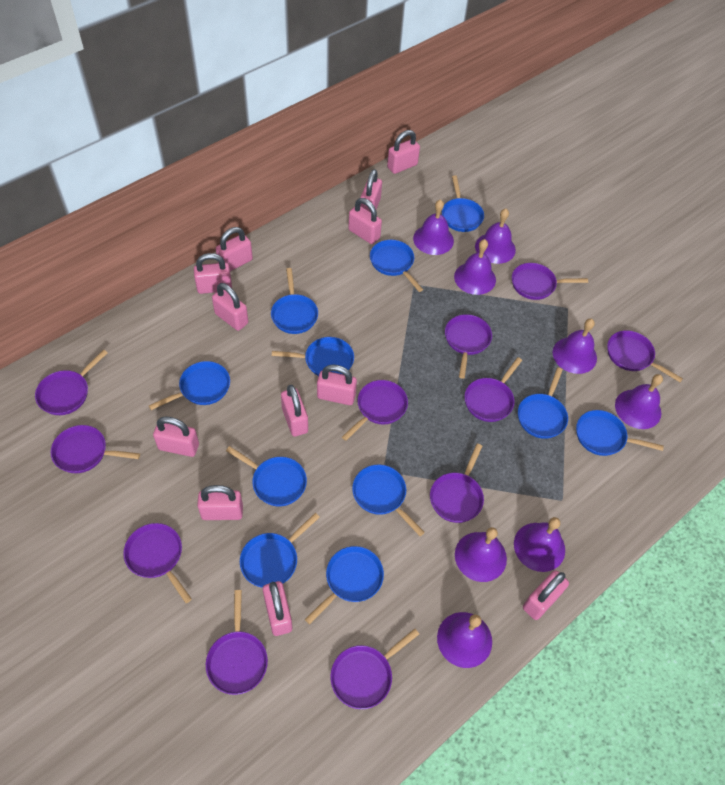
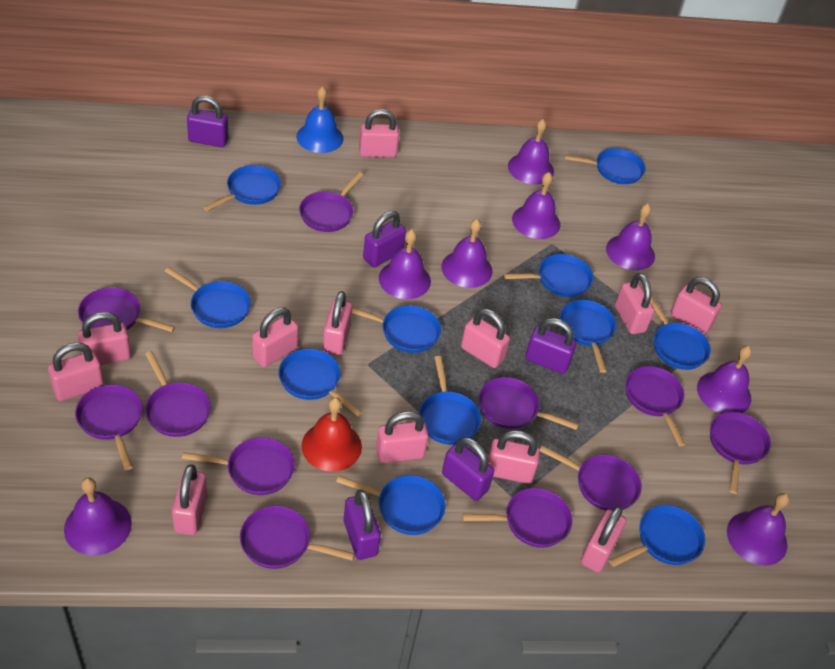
blue bell: none = 0 -> [297,86,344,153] = 1
purple padlock: none = 0 -> [187,96,228,147] [344,490,381,560] [363,211,406,267] [442,437,494,501] [525,318,577,374] = 5
red bell: none = 0 -> [301,397,362,472] = 1

